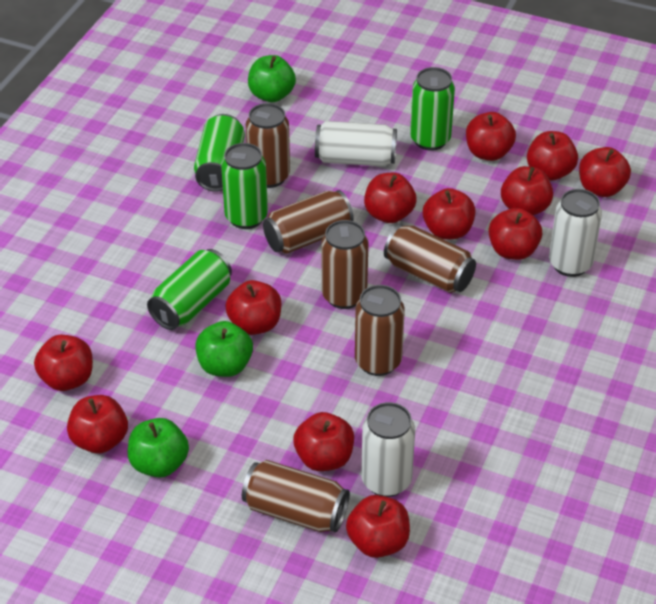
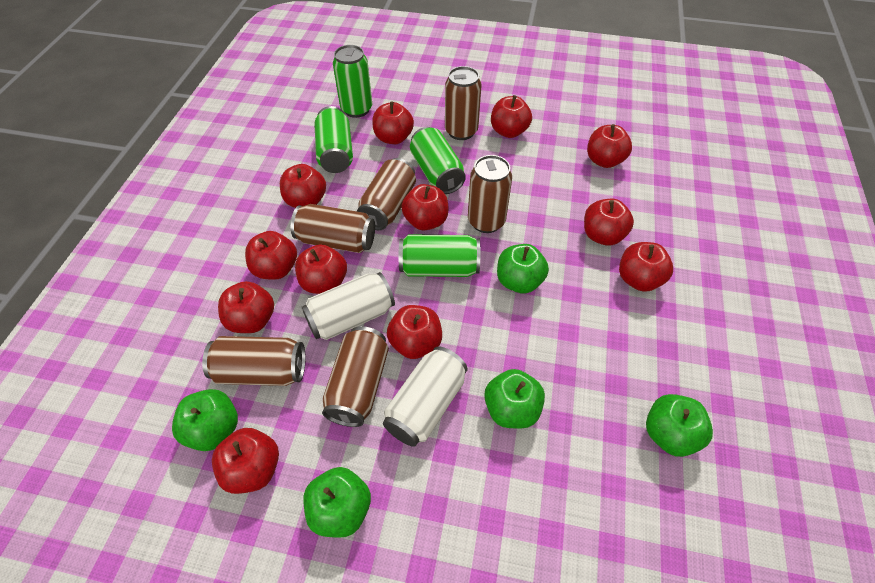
green apple: [128,418,189,478] [195,321,253,377] [248,55,296,102] = 3 -> [172,389,238,451] [303,467,371,538] [484,369,545,428] [497,244,549,294] [646,394,713,457] = 5
white can: [315,121,397,166] [361,402,415,497] [549,189,602,277] = 3 -> [302,272,395,340] [383,346,468,447] = 2

